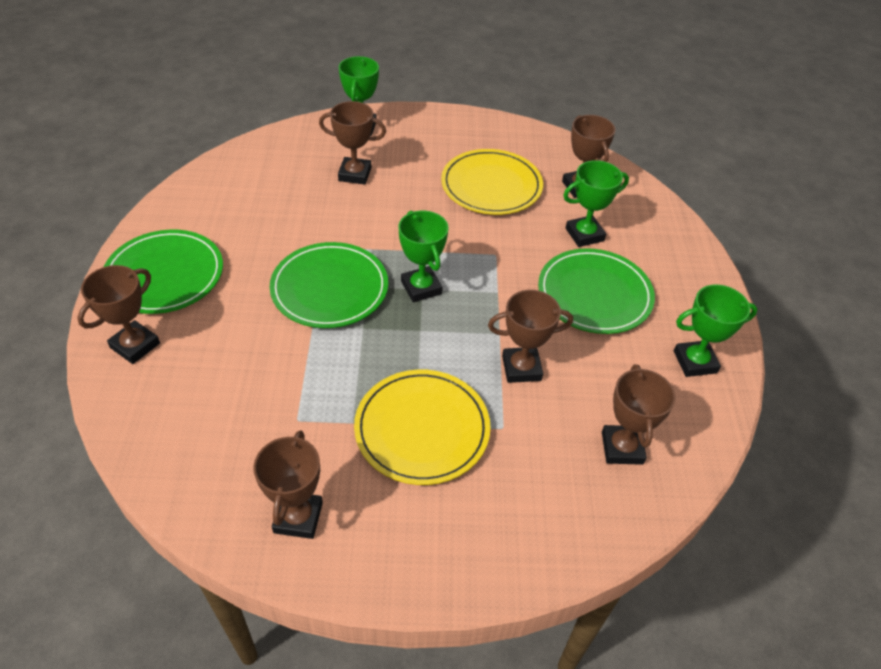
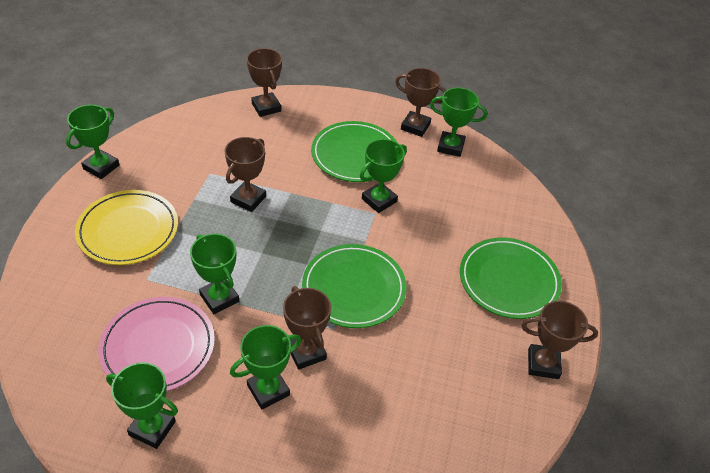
brown trophy: [77,265,160,364] [253,430,323,539] [319,101,386,185] [488,290,573,383] [562,115,615,198] [602,365,676,465] = 6 -> [224,137,266,212] [247,48,282,117] [283,286,331,370] [395,68,446,137] [522,301,598,379] = 5
green trophy: [339,56,379,136] [398,211,449,302] [563,160,629,247] [674,285,758,377] = 4 -> [66,105,120,179] [106,362,178,449] [190,234,239,314] [230,325,302,410] [360,139,407,213] [430,88,487,157] = 6
pink plate: none = 0 -> [98,297,215,391] = 1
yellow plate: [354,370,491,485] [441,149,543,215] = 2 -> [75,190,178,265] = 1

